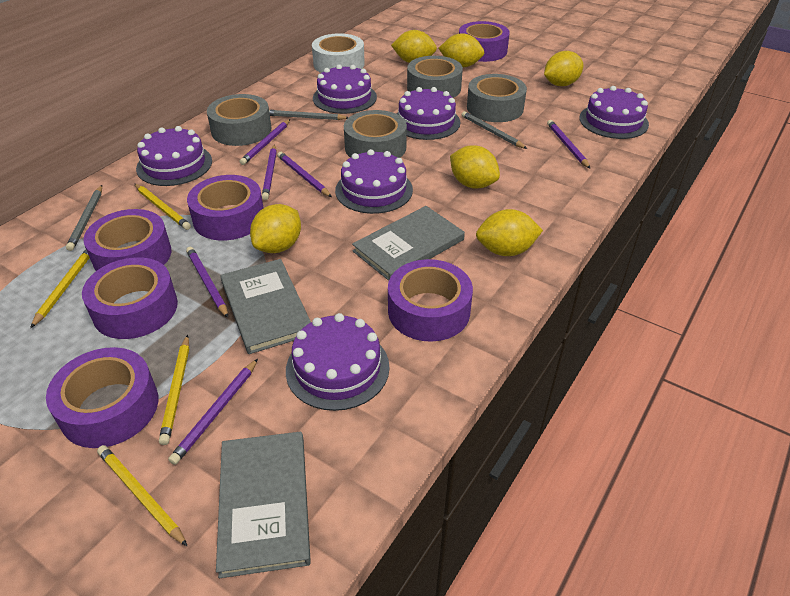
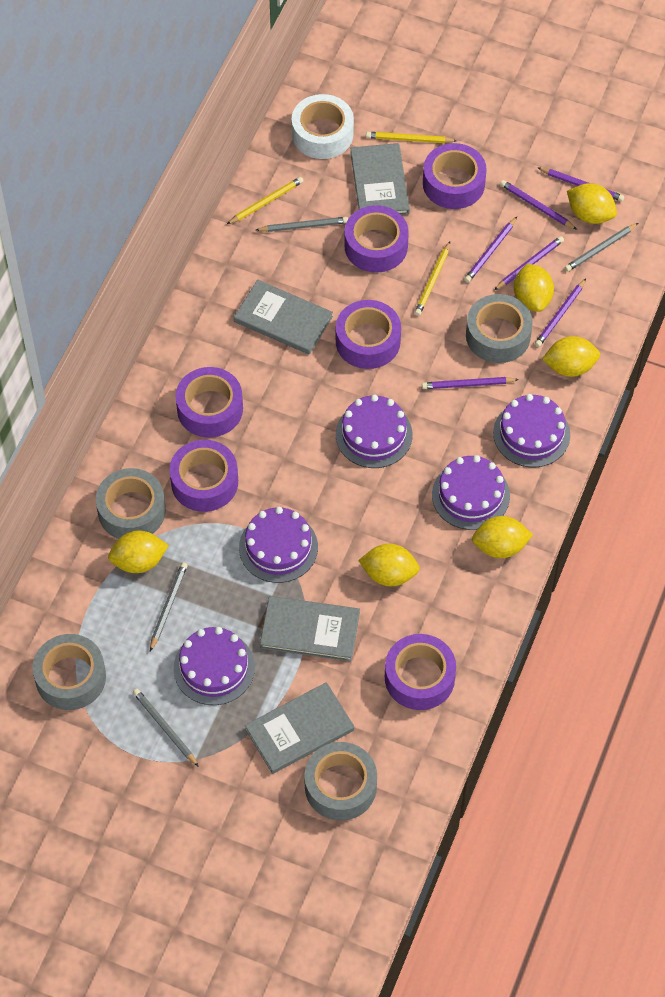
grey book: [216,432,311,578] [221,259,311,354] [352,206,465,281] = 3 -> [234,280,333,355] [245,682,354,774] [260,596,360,662] [350,143,410,215] = 4
grey pencil: [66,185,102,251] [269,110,349,120] [462,111,527,149] = 3 -> [133,689,199,767] [150,562,188,651] [256,217,348,232] [564,223,638,272] = 4
purple cake: [136,126,212,186] [286,313,389,411] [313,64,377,114] [335,149,413,214] [397,87,460,140] [579,86,649,139] = 6 -> [173,627,255,705] [239,507,318,583] [336,394,413,468] [432,455,510,530] [493,394,570,467] = 5
yellow pencil: [30,250,90,328] [97,445,188,547] [135,184,191,230] [159,335,189,445] = 4 -> [227,177,303,224] [366,132,457,143] [414,241,450,316] = 3

